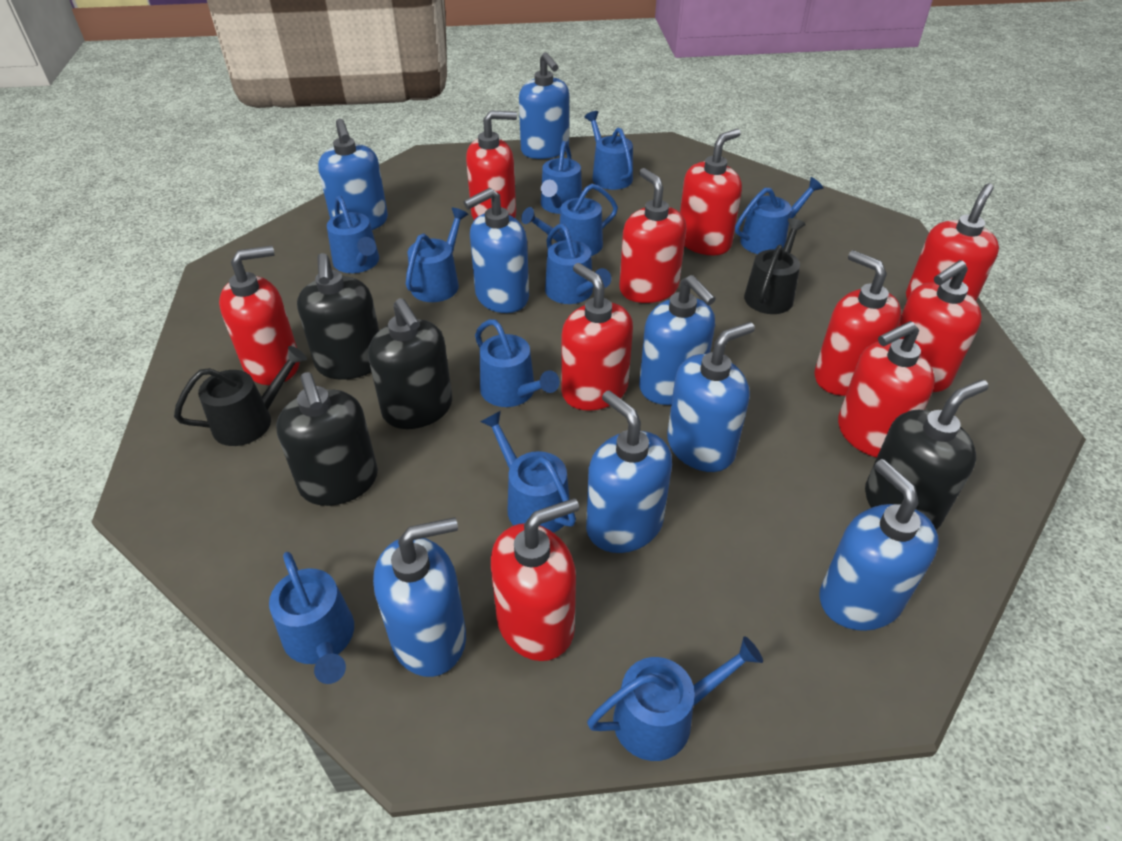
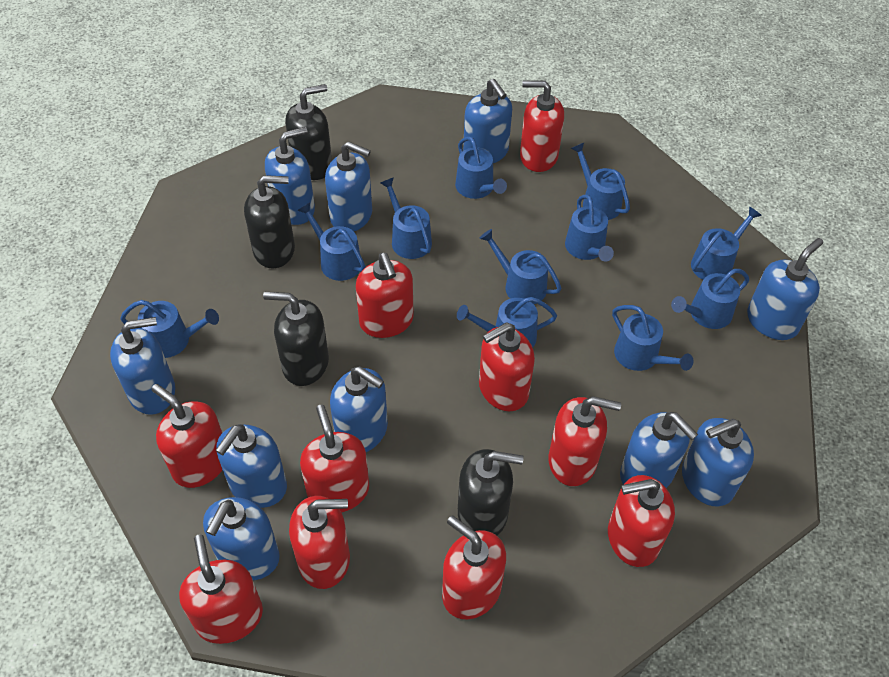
black watering can: [174,346,307,446] [744,218,806,314] = 2 -> none = 0
blue soap dispenser: [318,119,388,230] [373,517,466,677] [464,188,529,313] [519,52,569,159] [586,390,672,553] [639,275,716,405] [667,322,755,472] [819,459,939,631] = 8 -> [110,317,175,415] [203,497,280,580] [216,424,287,508] [265,127,315,225] [325,141,372,231] [330,366,388,452] [463,79,512,163] [620,412,698,488] [682,418,754,506] [747,238,823,340] = 10

